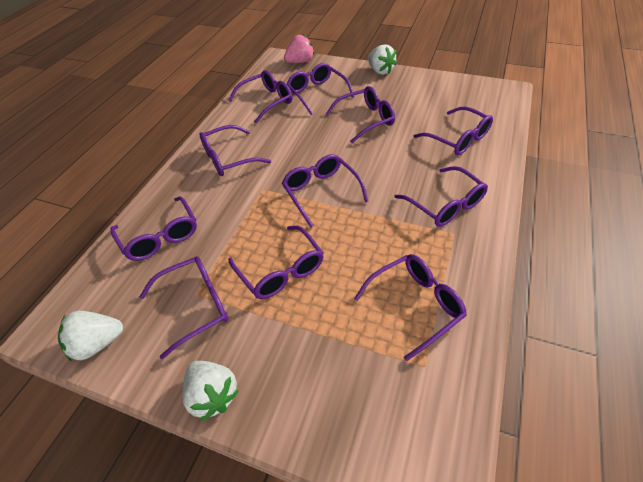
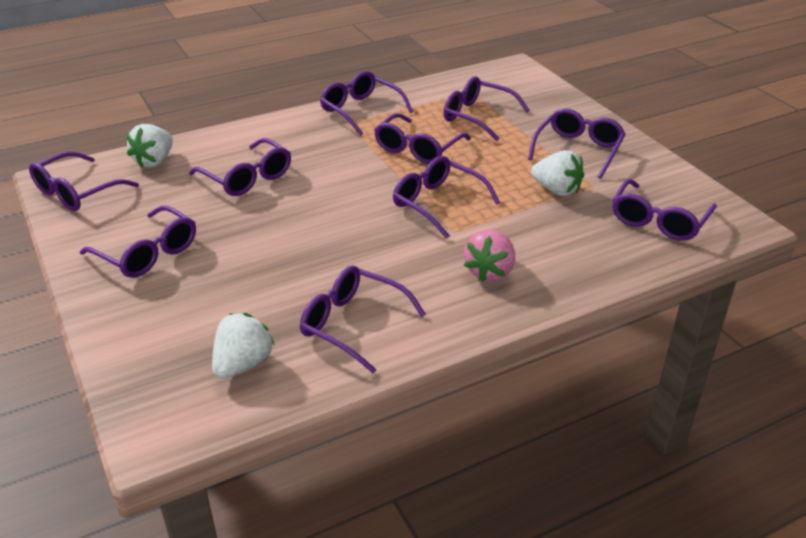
purple glasses: [110,196,197,261] [140,256,228,359] [199,125,271,176] [228,70,292,124] [228,225,324,299] [282,154,369,228] [287,63,354,115] [326,86,395,143] [354,254,467,361] [395,166,488,227] [414,107,493,155] = 11 -> [29,152,139,211] [80,205,196,278] [189,138,291,196] [300,266,426,373] [320,71,413,136] [374,113,471,164] [393,156,500,239] [443,76,530,141] [528,108,625,179] [612,179,717,241] = 10

